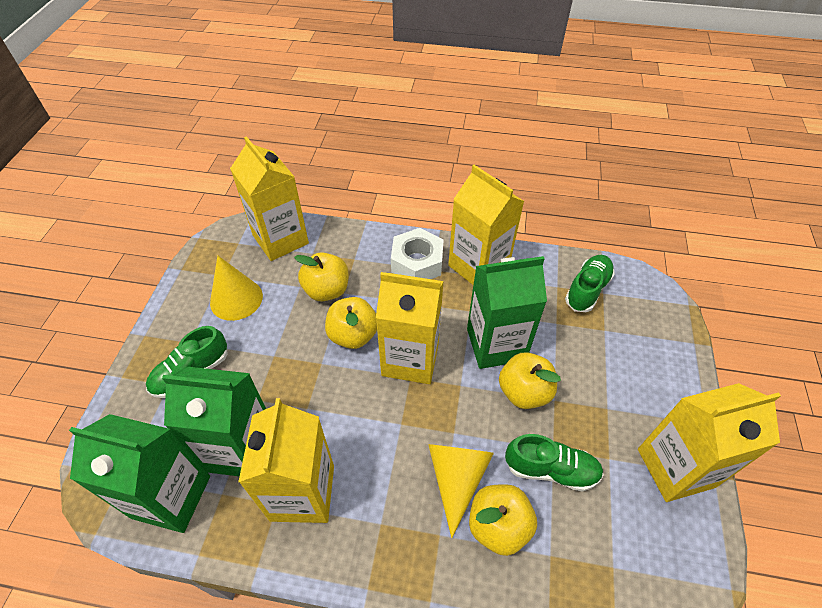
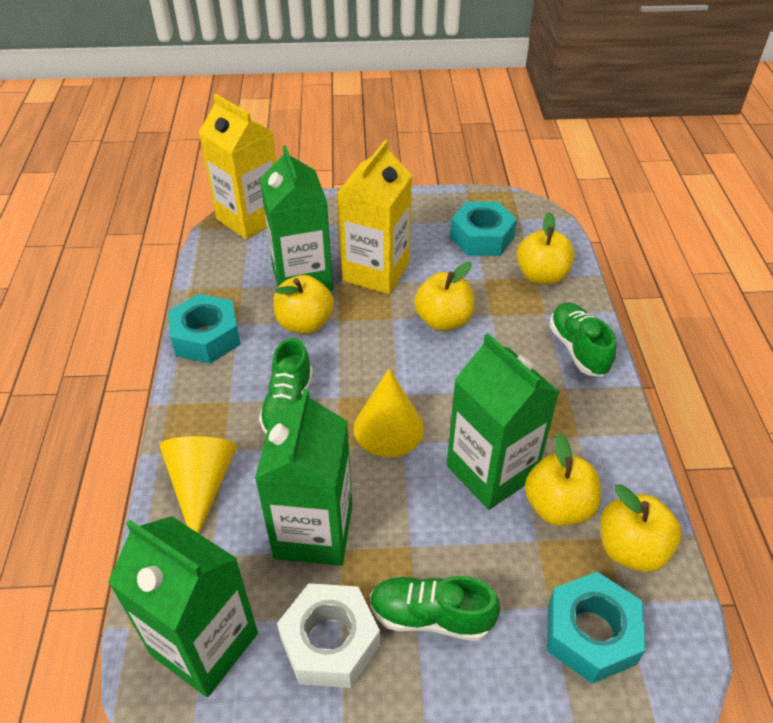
green carton: [69,414,210,533] [162,367,266,476] [467,256,547,369] = 3 -> [108,516,258,697] [255,389,352,566] [260,145,333,291] [447,333,559,510] = 4
turquoise nut: none = 0 -> [168,294,241,364] [450,201,517,256] [547,572,646,684] = 3
yellow apple: [294,252,349,301] [325,297,377,349] [469,484,537,556] [499,352,561,409] = 4 -> [273,275,334,334] [414,262,475,331] [517,212,575,285] [525,433,601,526] [600,484,682,572] = 5
yellow carton: [230,136,309,261] [238,398,334,523] [376,272,444,384] [448,165,524,285] [638,383,781,502] = 5 -> [198,94,276,240] [337,140,412,294] = 2

